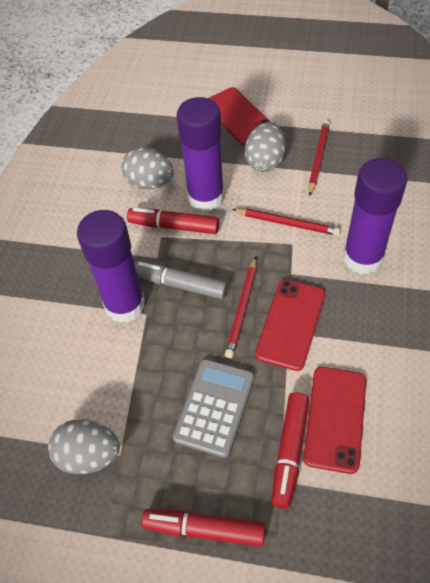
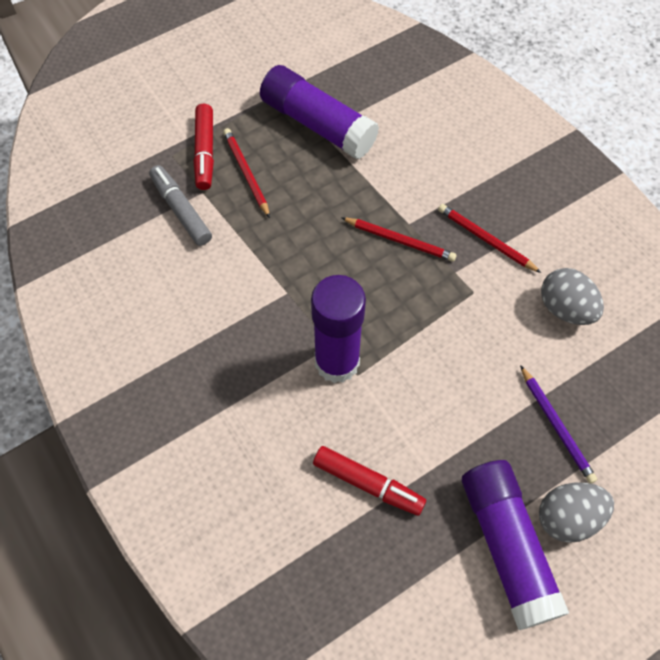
grey calculator: [173,359,254,458] = 1 -> none = 0
grey egg: [48,419,120,474] [121,147,174,189] [245,122,286,172] = 3 -> [539,482,614,543] [541,268,604,325] = 2
purple pencil: none = 0 -> [520,365,597,484] = 1
red marker: [127,208,219,234] [141,509,265,547] [272,392,309,509] = 3 -> [194,104,214,190] [313,446,426,516] = 2
red phone: [208,87,270,146] [255,279,325,371] [303,367,366,474] = 3 -> none = 0

